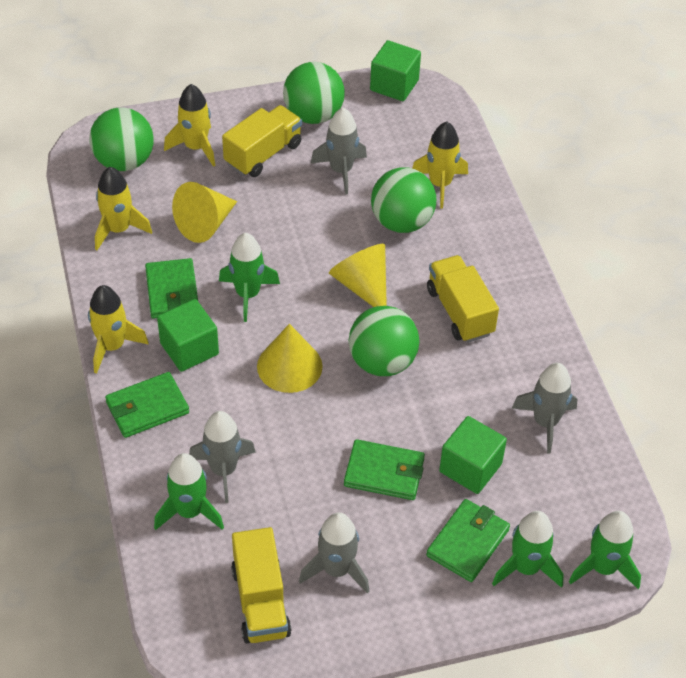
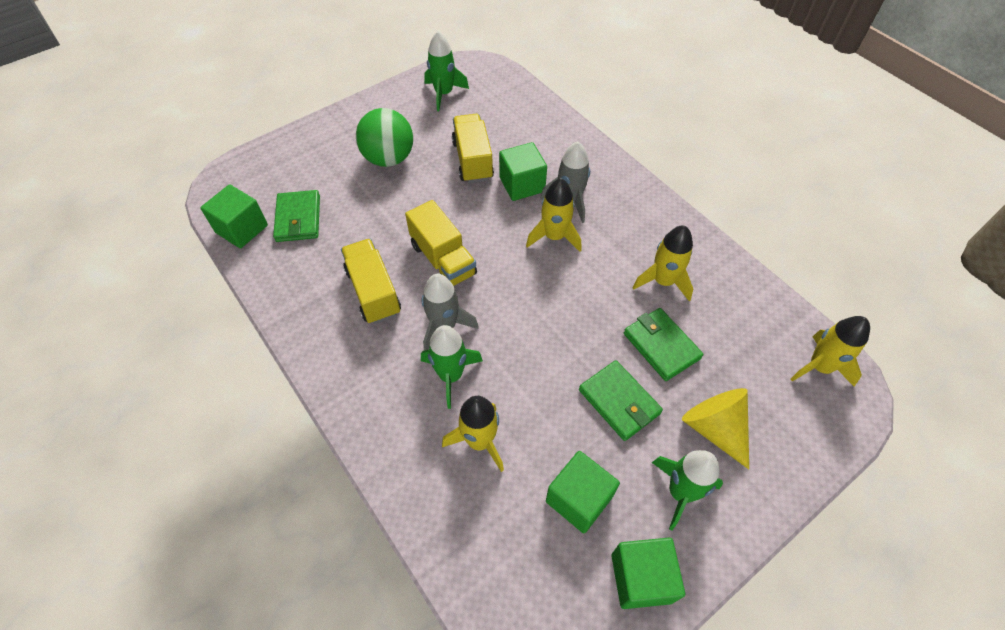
green ball: [90,107,154,171] [283,62,345,124] [349,306,419,376] [371,167,436,233] = 4 -> [356,108,413,167] = 1
green cube: [157,299,219,372] [370,40,421,101] [439,416,507,494] = 3 -> [200,184,268,248] [499,142,547,201] [546,451,620,533] [611,538,685,609] = 4
green rocket: [154,453,224,530] [219,233,280,322] [492,511,564,588] [569,511,641,589] = 4 -> [421,325,483,409] [424,31,469,111] [652,450,723,530] = 3
green wallet: [105,372,189,438] [145,258,198,319] [344,439,425,500] [426,499,510,582] = 4 -> [273,190,320,242] [579,360,663,441] [624,308,703,381] = 3
grey rocket: [189,411,256,503] [299,512,369,594] [311,108,367,194] [512,363,577,454] = 4 -> [422,273,479,351] [540,141,590,223] = 2
yellow cone: [172,182,237,243] [257,324,323,393] [329,244,387,307] = 3 -> [682,388,749,469] = 1

